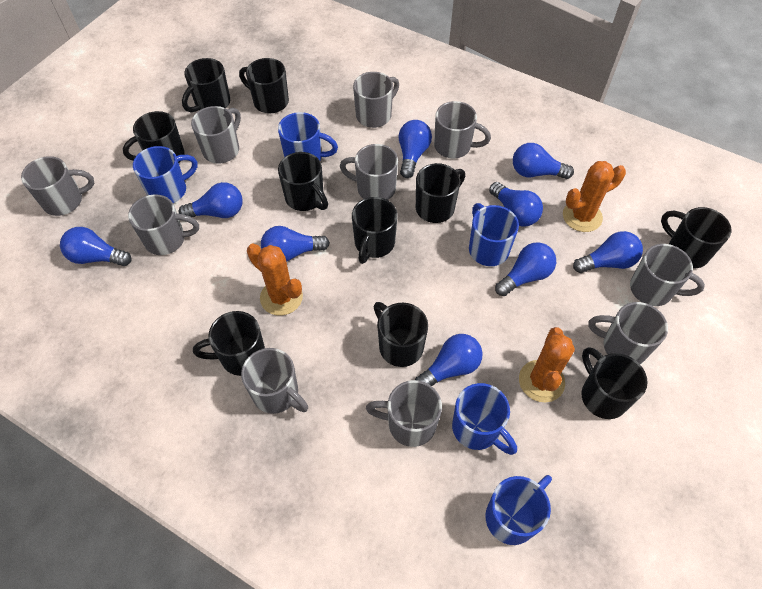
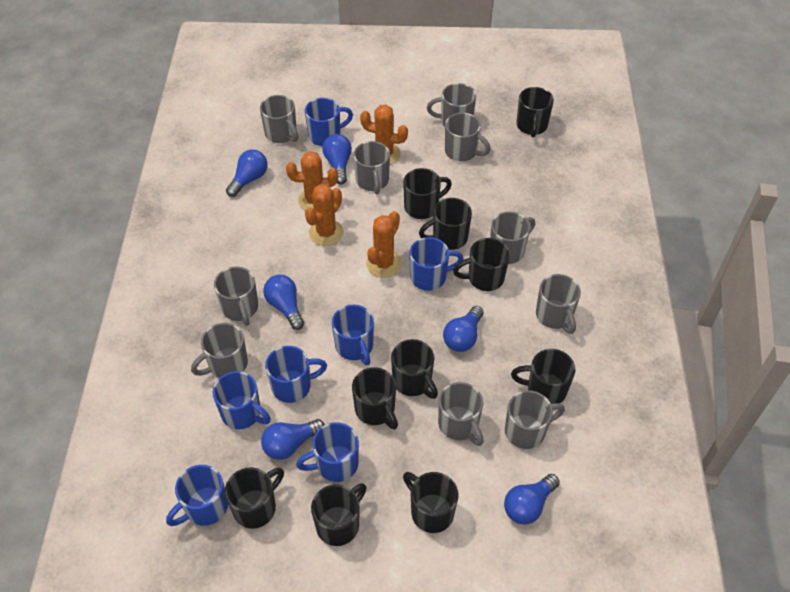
blue light bulb: [60,227,131,266] [179,182,242,218] [261,226,330,262] [399,120,432,178] [415,334,482,386] [489,182,543,227] [495,242,556,296] [513,143,574,179] [573,231,643,273] = 9 -> [226,150,268,197] [261,419,325,460] [263,275,304,330] [322,134,352,185] [443,306,484,352] [504,474,560,524] = 6
blue mug: [133,146,198,203] [278,112,338,160] [452,383,517,455] [469,203,519,266] [486,475,552,545] = 5 -> [166,465,228,526] [212,371,271,429] [265,346,327,403] [296,422,359,482] [305,98,353,146] [332,305,374,365] [409,237,464,291] = 7
orange cactus: [247,243,303,316] [519,327,575,402] [563,161,626,232] = 3 -> [286,151,338,211] [305,184,344,246] [360,104,408,164] [366,211,402,278] = 4

